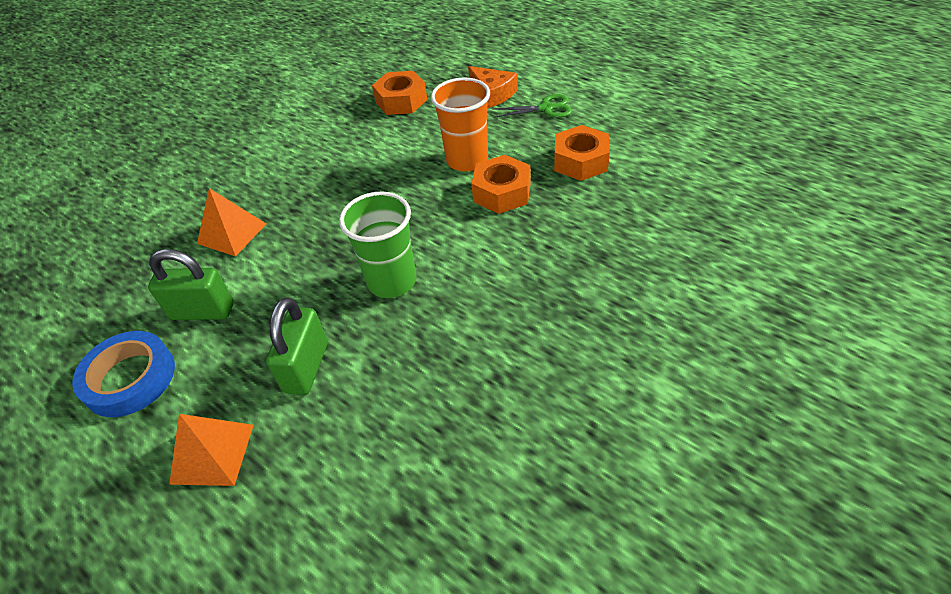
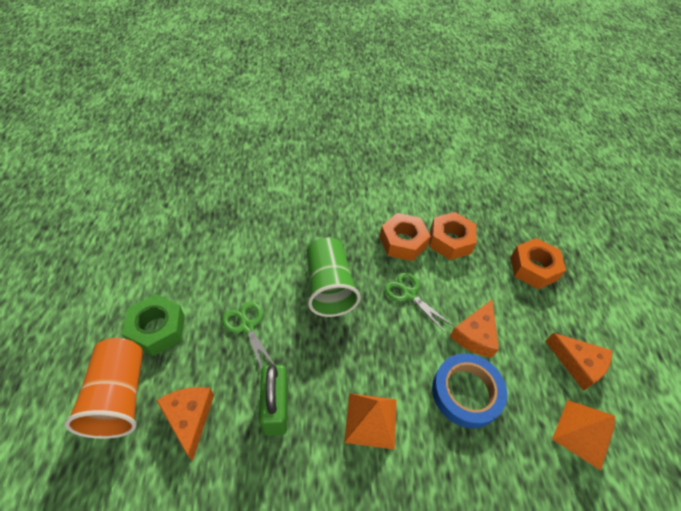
green nut: none = 0 -> [122,294,185,356] = 1
green padlock: [148,249,234,320] [266,297,328,395] = 2 -> [259,365,288,436] = 1
green scissors: [492,94,572,118] = 1 -> [222,302,274,370] [385,272,453,333] = 2
orange cheese: [468,66,518,108] = 1 -> [156,387,214,461] [450,300,499,358] [545,333,612,391] = 3

